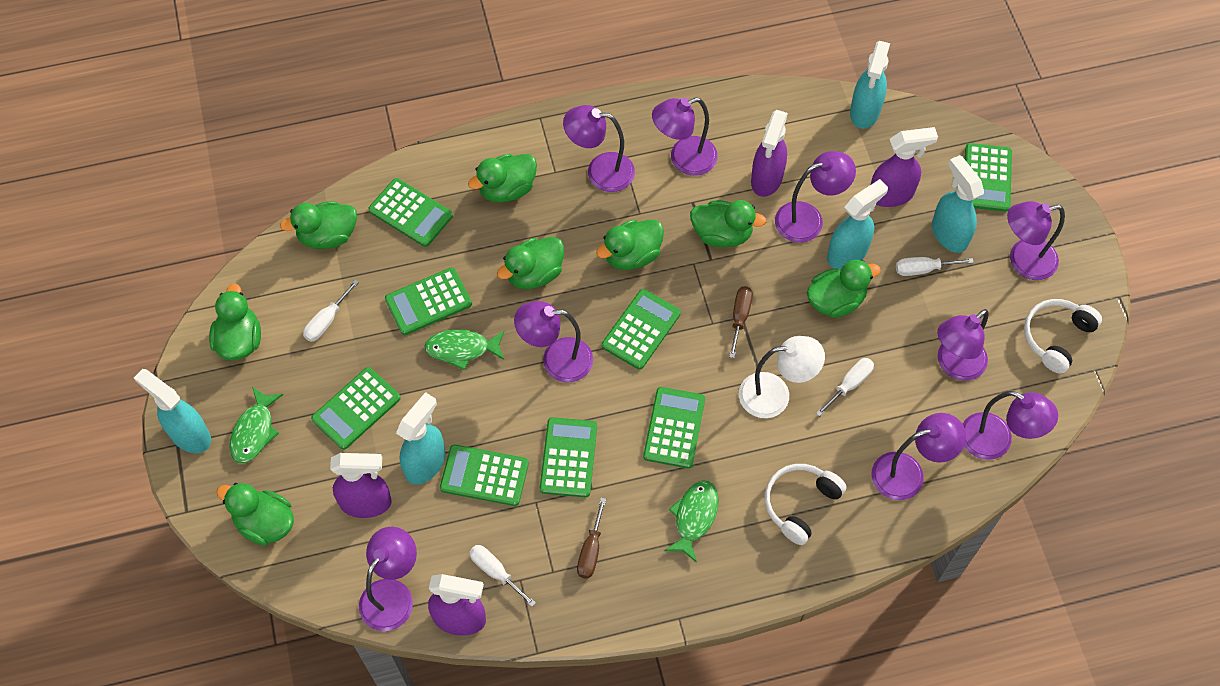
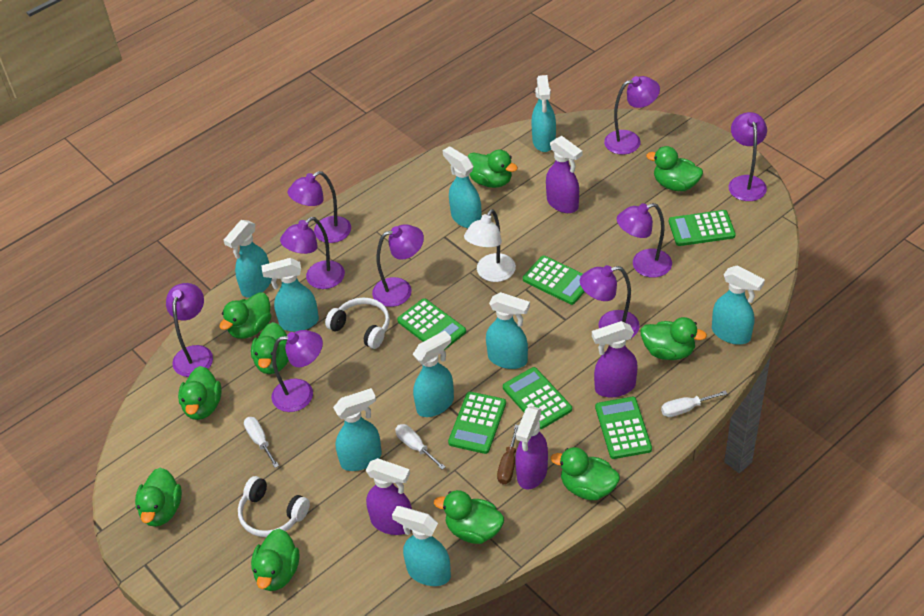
brown screwdriver: [577,498,606,579] [729,286,753,358] = 2 -> [497,425,519,484] = 1
green calculator: [311,367,401,450] [368,178,453,247] [385,267,472,335] [440,445,529,506] [540,417,597,497] [602,289,681,370] [643,387,705,468] [965,143,1012,212] = 8 -> [397,298,466,350] [448,392,506,454] [503,367,572,429] [523,255,585,305] [595,397,652,459] [669,210,736,246] = 6
green duck: [209,284,261,361] [216,483,294,546] [280,201,357,249] [468,154,537,203] [497,237,564,289] [596,220,664,270] [690,200,767,247] [807,260,881,318] = 8 -> [135,468,182,527] [178,366,222,420] [220,292,271,339] [251,322,289,374] [251,529,299,591] [434,490,504,544] [468,150,518,188] [551,447,620,500] [640,317,707,360] [646,146,703,191] = 10
green fish: [229,387,283,463] [424,329,505,370] [664,480,719,563] = 3 -> none = 0
turquoise spray bottle: [134,369,211,453] [396,392,446,485] [827,179,888,269] [850,41,890,129] [932,155,984,253] = 5 -> [224,220,272,298] [261,258,319,332] [333,388,382,471] [392,506,451,586] [413,331,454,417] [443,146,482,228] [486,292,530,369] [531,75,556,152] [712,266,765,345] = 9
white screwdriver: [303,280,359,342] [469,545,536,607] [816,358,874,416] [896,257,974,276] = 4 -> [244,417,279,468] [395,424,446,470] [661,391,727,417] = 3

